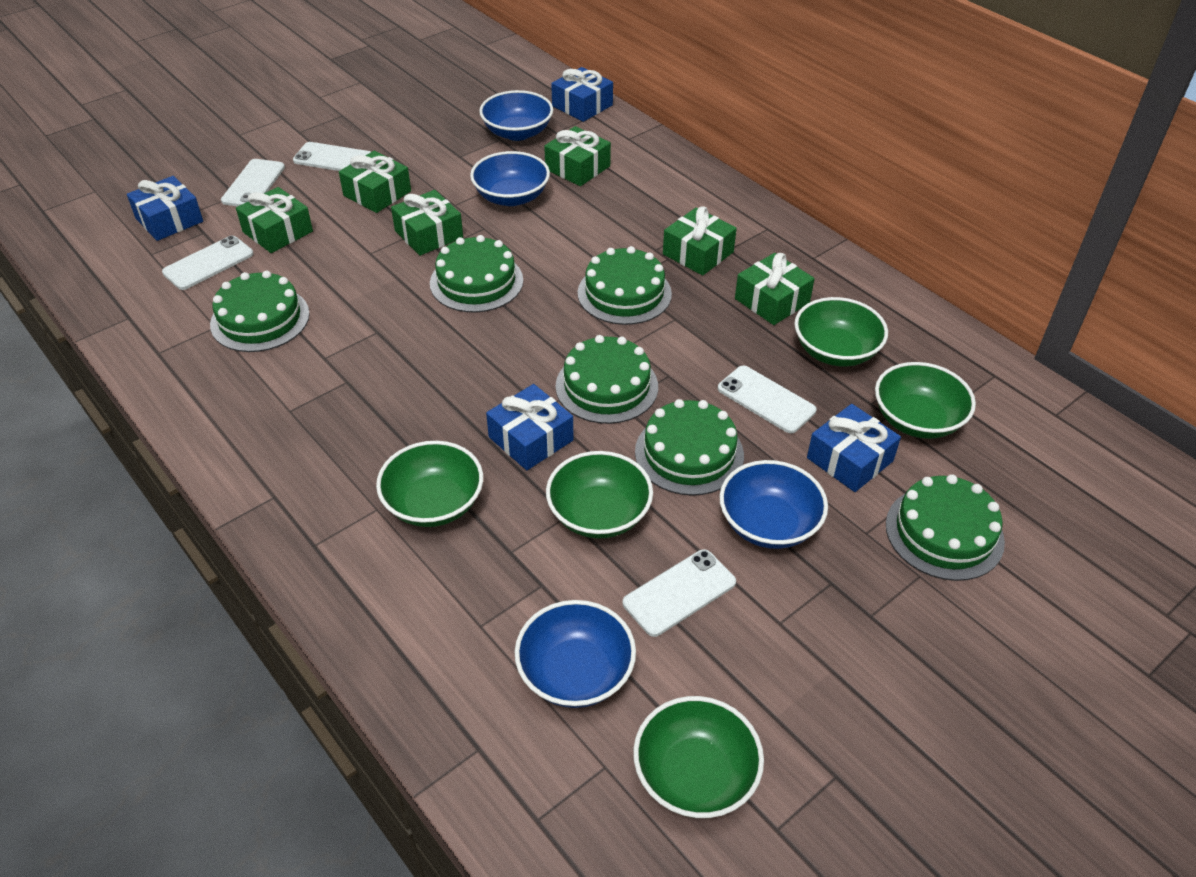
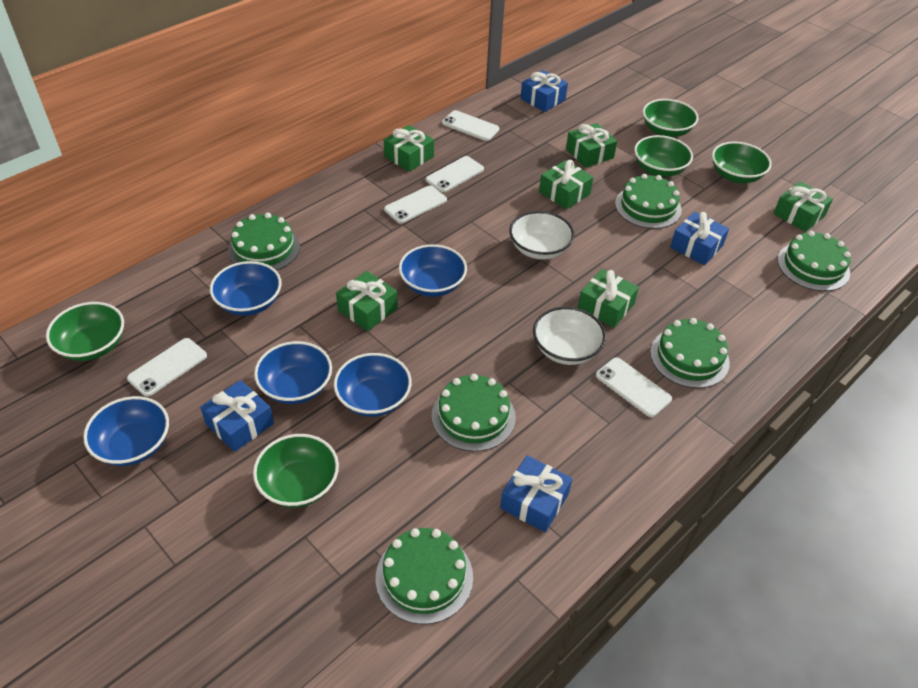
blue bowl: [470,151,550,206] [479,90,553,141] [515,600,636,708] [719,460,828,549] = 4 -> [83,396,169,466] [210,261,281,316] [254,341,332,404] [334,353,412,417] [399,244,467,297] = 5
white bowl: none = 0 -> [509,211,574,260] [533,307,606,365] = 2

